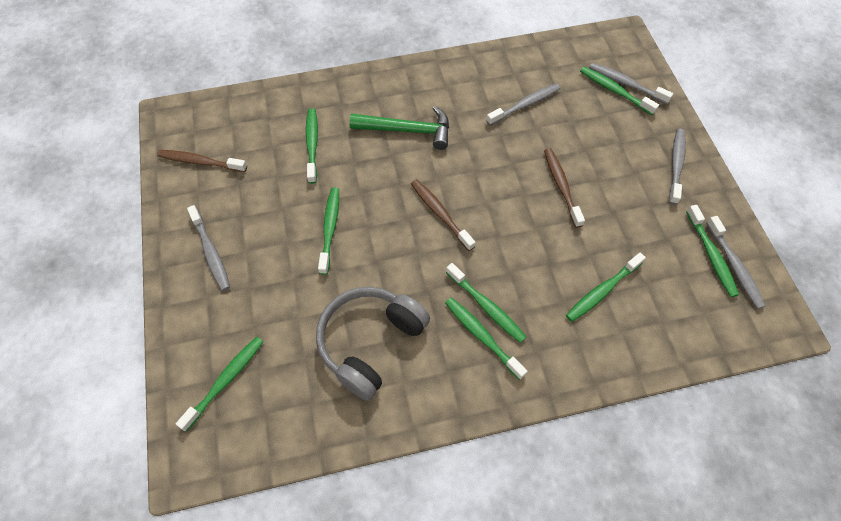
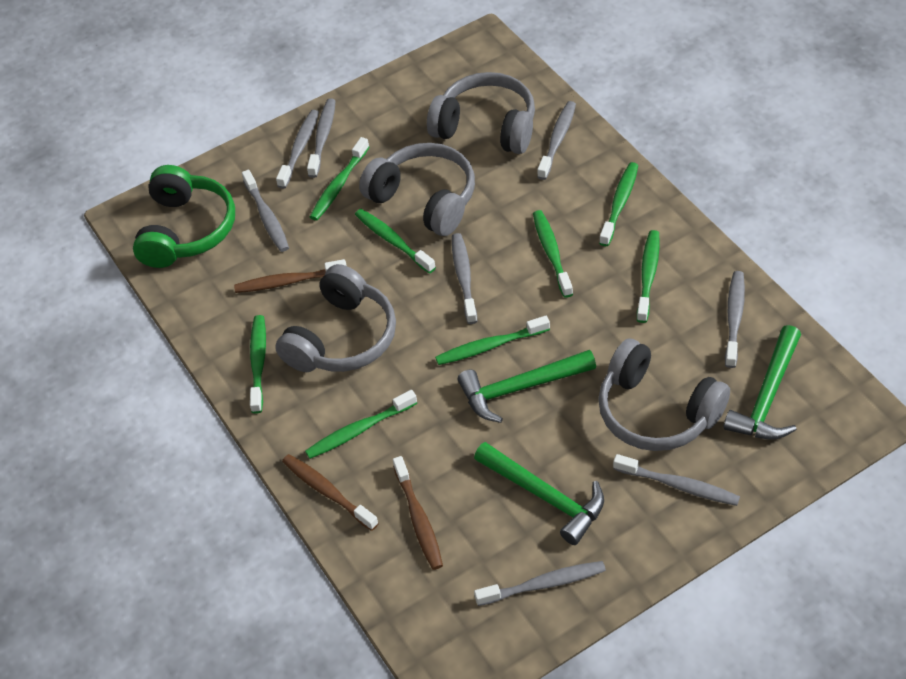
green hammer: [349,106,449,150] = 1 -> [458,350,596,423] [474,442,604,545] [723,325,801,440] = 3
green headphones: none = 0 -> [133,165,235,268] = 1
grey headphones: [316,287,430,401] = 1 -> [275,264,396,372] [359,143,475,236] [427,72,535,154] [598,339,730,451] = 4
grey toothbrush: [187,205,230,291] [486,84,560,125] [589,63,673,104] [669,128,686,204] [706,216,766,309] = 5 -> [242,170,289,252] [276,110,319,189] [307,98,336,178] [452,233,477,324] [474,561,606,606] [537,101,576,180] [613,454,740,506] [725,271,745,368] = 8

